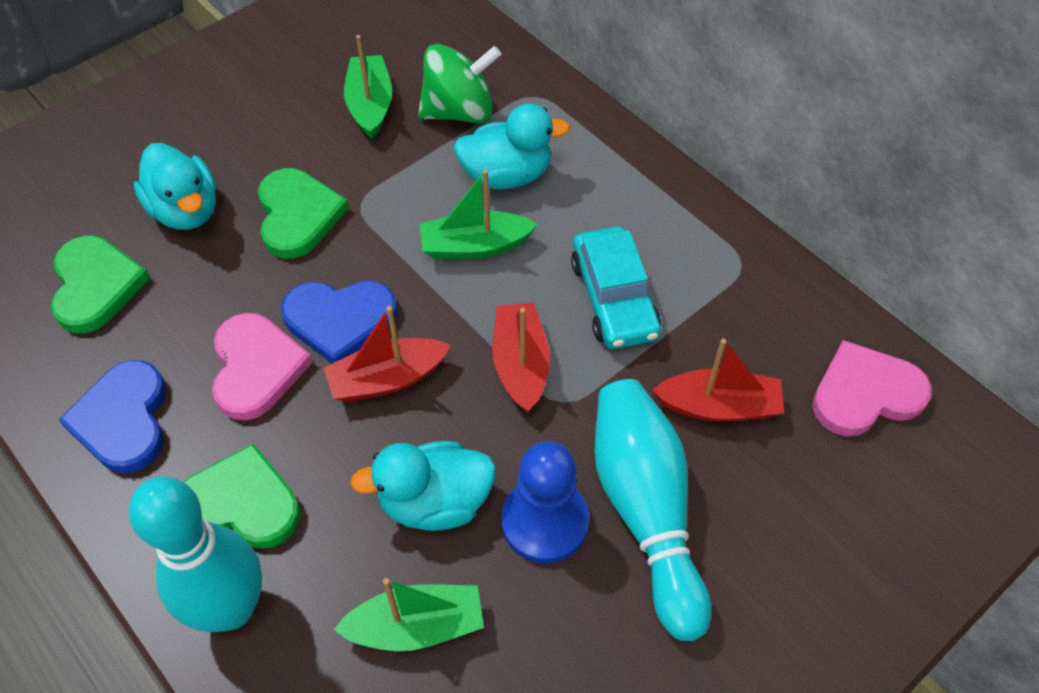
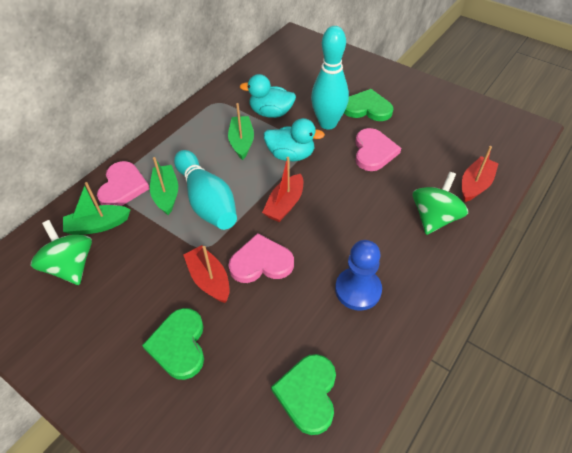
blue heart: [59,360,166,473] [281,280,397,363] = 2 -> none = 0
green spinning top: [418,44,502,123] = 1 -> [31,220,92,285] [413,172,468,235] = 2
pink heart: [212,313,313,420] [812,340,932,436] = 2 -> [97,161,150,206] [228,233,294,283] [356,128,401,171] = 3
turquoise car: [571,226,661,349] = 1 -> none = 0
turquoise duck: [134,143,216,230] [350,441,496,531] [454,104,570,189] = 3 -> [240,74,296,118] [264,118,325,161] = 2

